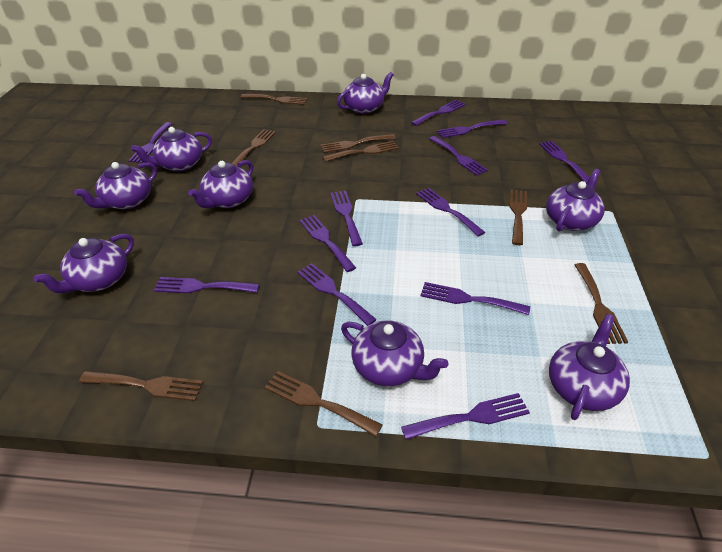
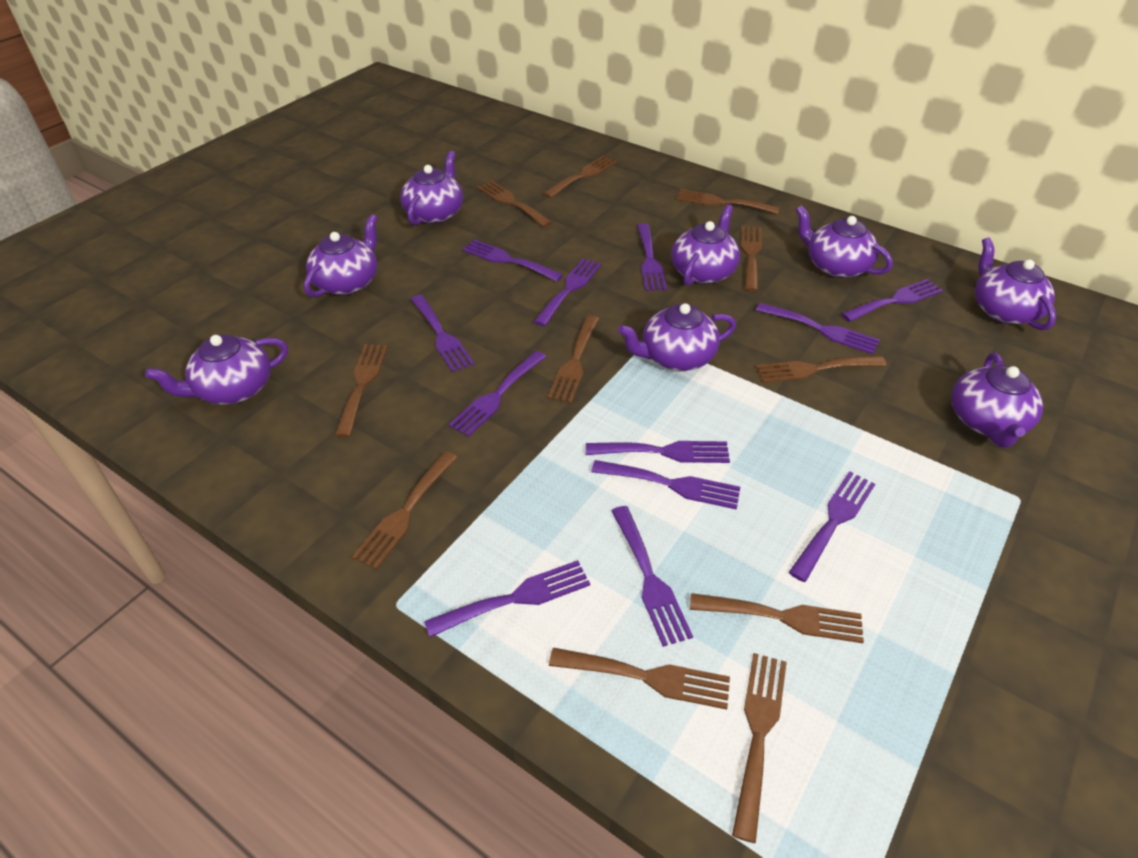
brown fork: [79,371,203,401] [232,129,276,166] [240,94,307,105] [264,371,382,437] [320,134,396,153] [323,141,399,162] [510,189,527,245] [575,263,628,344] = 8 -> [335,344,388,437] [352,451,458,570] [478,181,552,227] [543,156,617,198] [548,315,599,403] [549,648,730,710] [676,189,780,214] [690,593,864,643] [732,653,787,843] [741,226,762,292] [756,356,886,383] = 11

